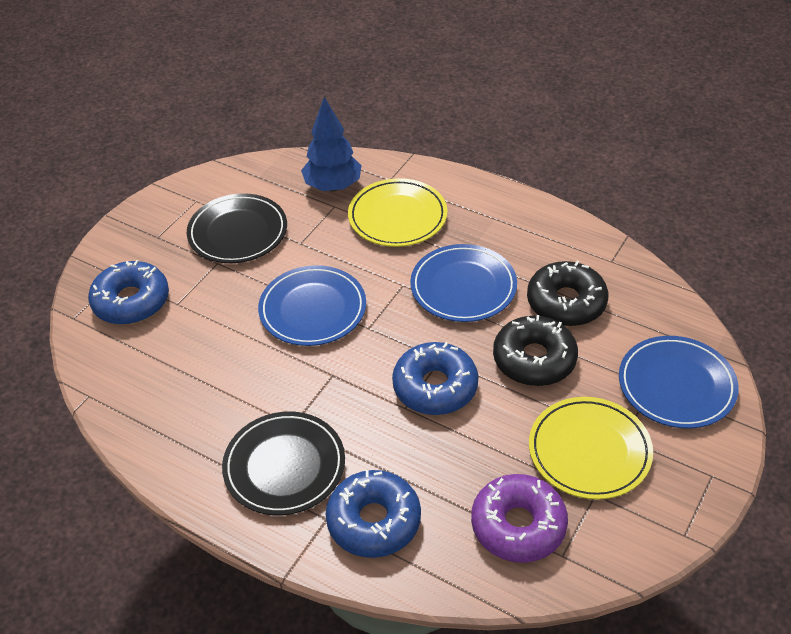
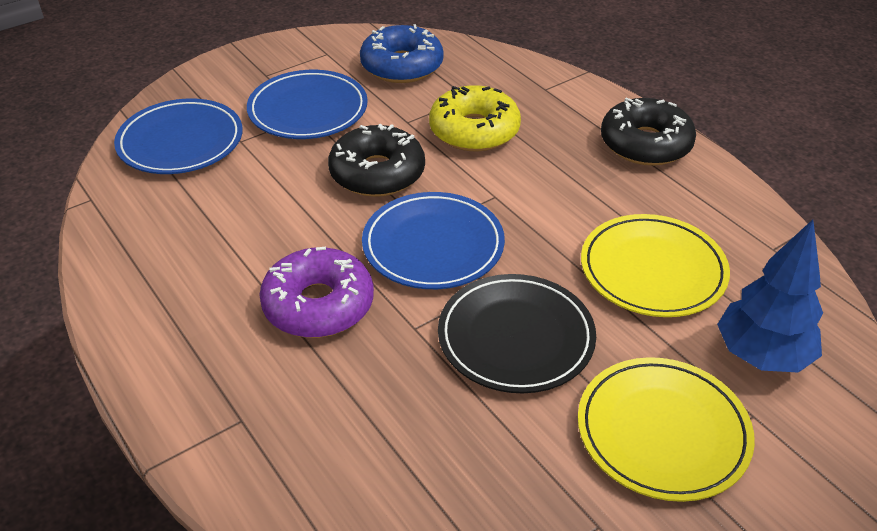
black plate: [187,193,287,263] [222,412,345,515] = 2 -> [438,274,596,393] = 1
blue donut: [88,260,169,325] [326,470,421,558] [392,342,479,415] = 3 -> [360,24,444,83] = 1
yellow donut: none = 0 -> [429,85,521,151] = 1

